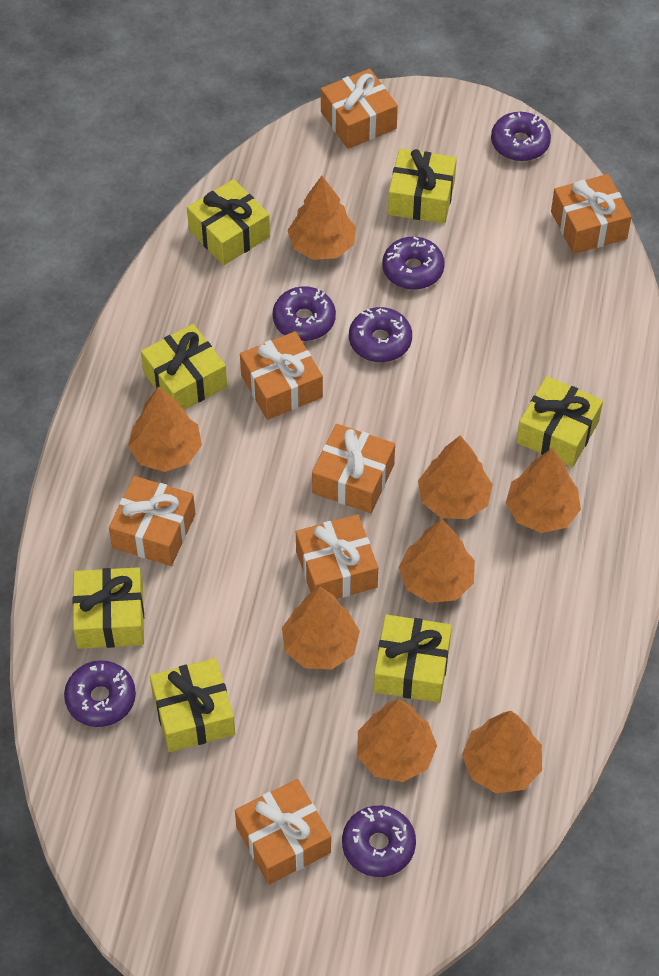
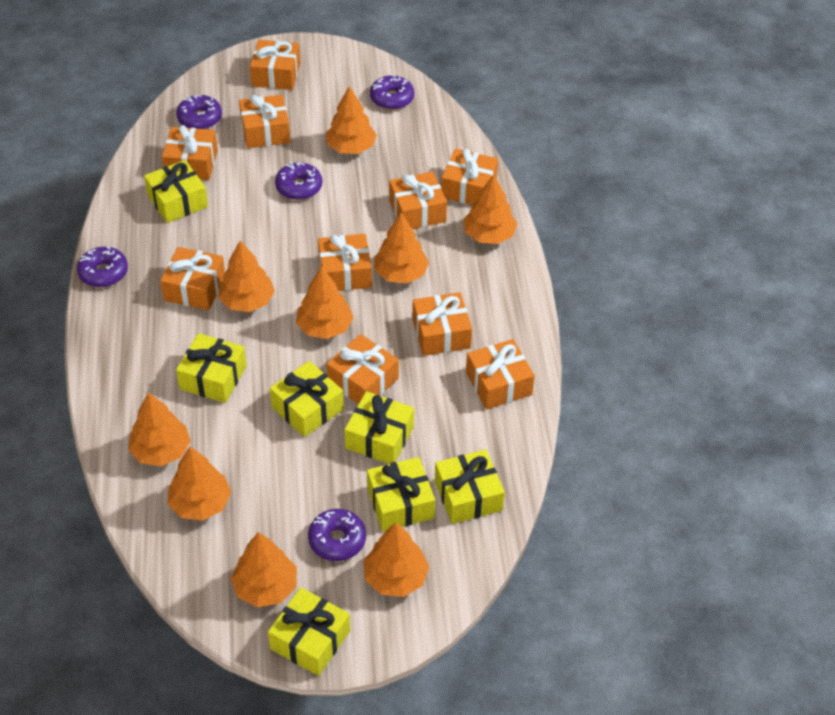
orange gift: [109,476,195,566] [235,779,331,885] [240,331,323,420] [296,514,378,599] [312,424,395,513] [321,69,398,149] [551,174,632,254] = 7 -> [160,247,225,310] [162,125,218,180] [239,94,290,148] [250,40,301,90] [318,234,372,291] [327,334,399,404] [389,171,447,229] [412,292,472,356] [441,149,498,205] [466,339,535,409] = 10
orange tree: [128,386,202,472] [282,587,360,669] [287,176,356,260] [357,699,437,782] [399,519,475,603] [418,436,493,519] [462,711,542,793] [506,448,581,533] = 8 -> [128,392,190,466] [168,446,231,520] [218,241,275,312] [231,532,297,607] [296,267,353,339] [326,86,377,154] [364,522,429,597] [374,213,429,283] [463,174,517,244] = 9
purple donut: [64,660,136,727] [273,286,336,341] [342,806,416,877] [349,307,412,362] [382,237,445,290] [491,112,551,161] = 6 -> [77,247,128,287] [176,95,222,129] [275,162,322,200] [308,509,366,561] [370,75,414,110] = 5

